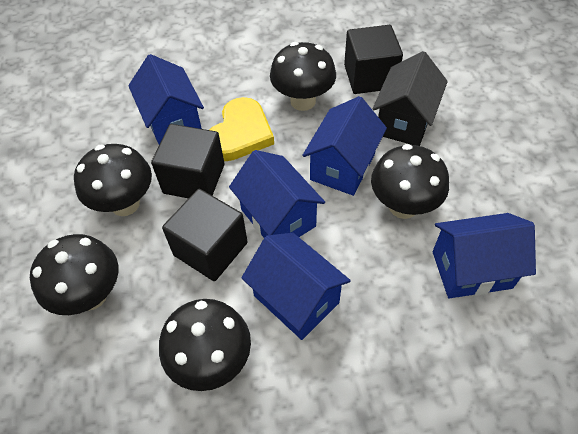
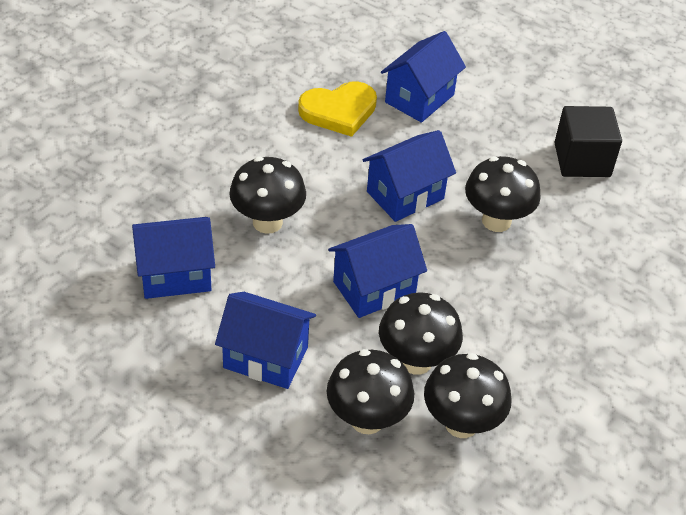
black cube: [151,124,225,199] [162,189,248,281] [344,25,403,94] = 3 -> [554,106,622,177] = 1
black house: [372,51,448,146] = 1 -> none = 0

